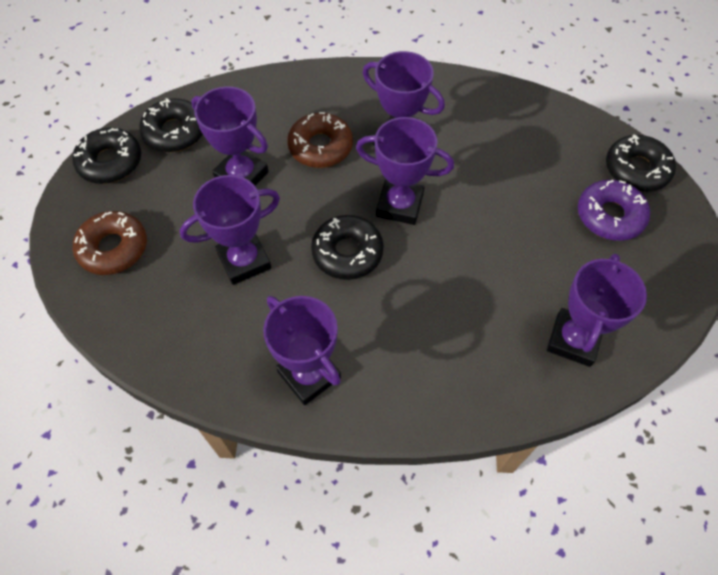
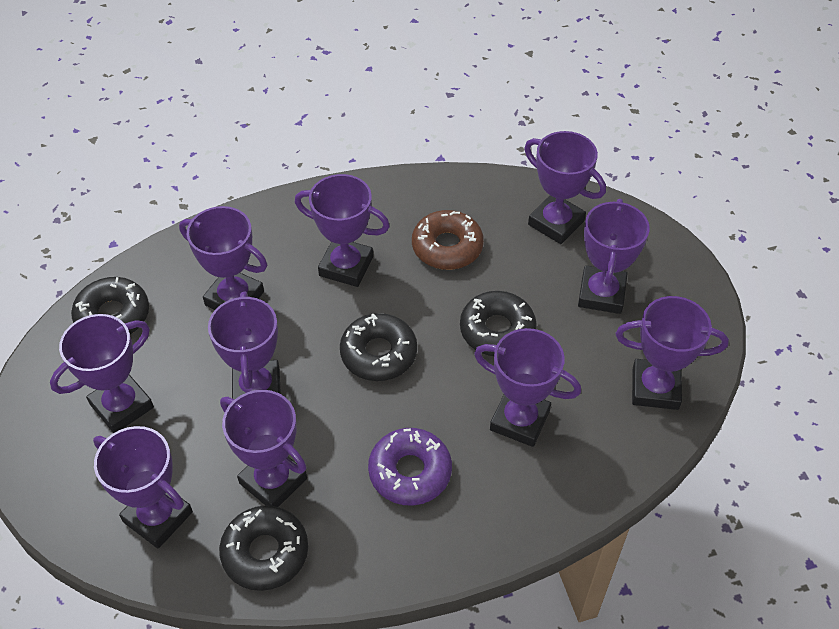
brown donut: [73,211,147,275] [287,112,353,168] = 2 -> [412,210,484,270] = 1
purple trophy: [180,175,280,285] [191,86,269,186] [263,296,341,405] [356,117,454,225] [363,51,445,146] [547,254,647,367] = 6 -> [50,314,154,433] [93,426,193,549] [179,206,267,310] [208,291,281,400] [220,390,307,507] [295,174,390,287] [474,328,581,447] [524,131,606,244] [578,199,650,314] [616,296,729,410] = 10

